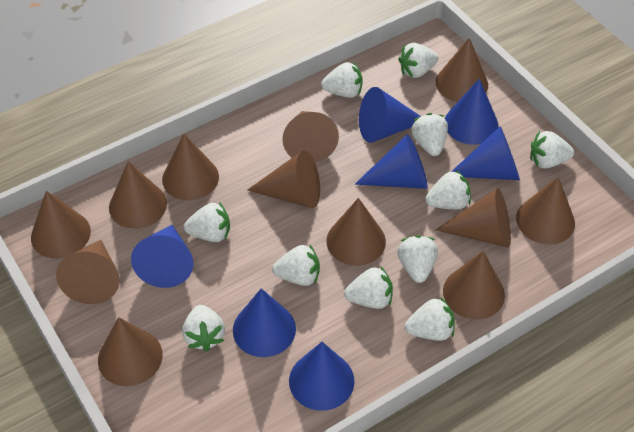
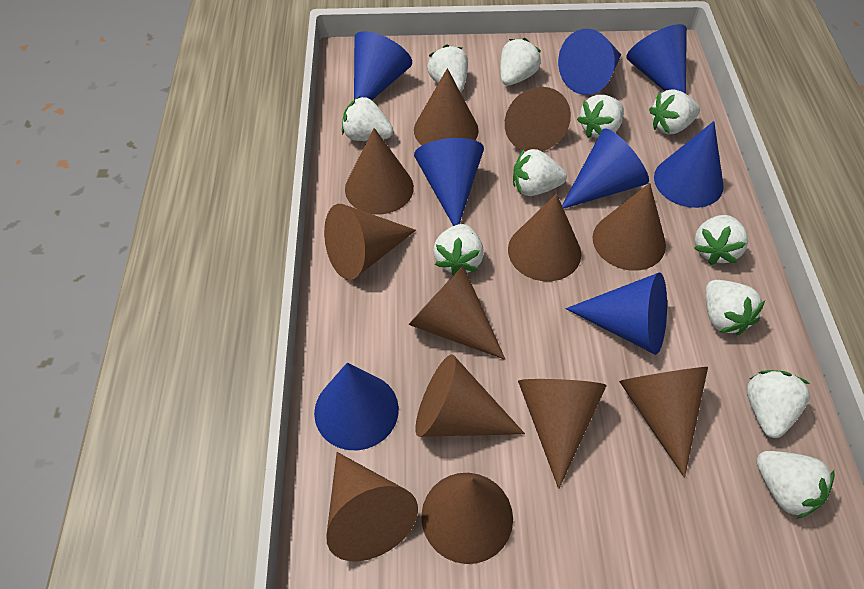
blue cone: [131,225,193,288] [233,288,296,357] [289,342,355,411] [355,134,428,189] [359,87,421,143] [445,79,499,145] [451,126,520,180] = 7 -> [314,363,399,450] [354,31,412,100] [414,138,484,226] [558,29,621,95] [562,128,649,209] [566,273,667,355] [626,24,687,94] [654,121,724,208] = 8

